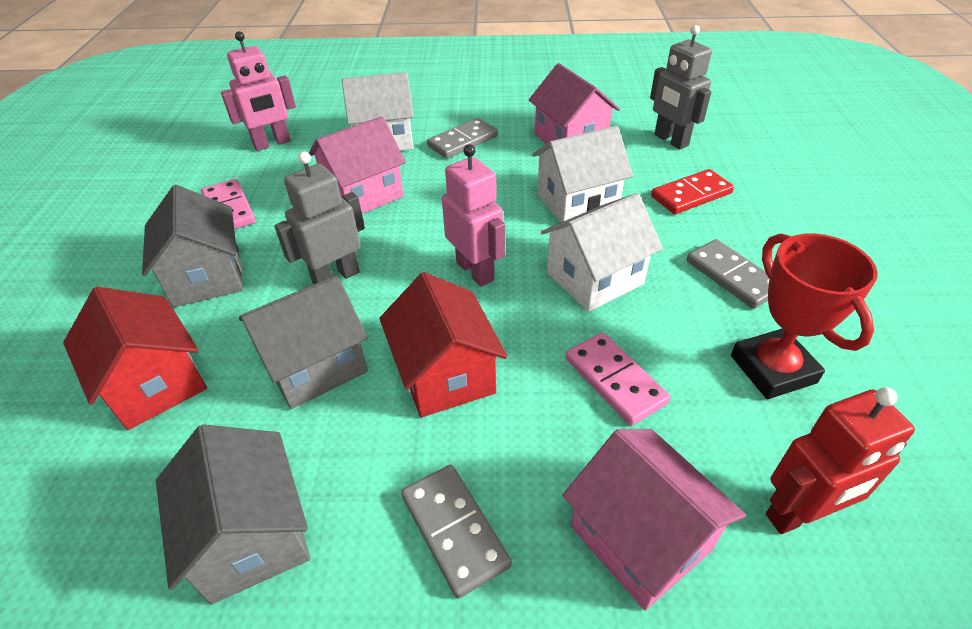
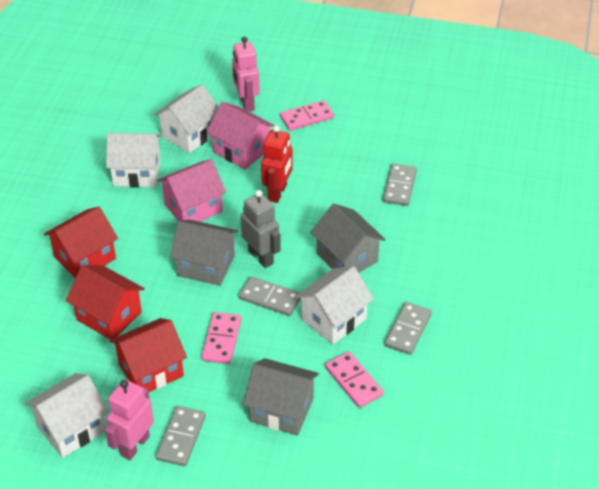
grey domino: [401,465,512,599] [427,118,498,159] [687,239,769,309] = 3 -> [156,406,206,466] [239,276,301,316] [383,164,417,206] [384,302,432,355] = 4
grey robot: [274,151,365,285] [650,25,712,149] = 2 -> [241,190,281,268] = 1
pink domino: [201,179,256,229] [566,333,671,426] = 2 -> [201,312,242,364] [280,100,334,131] [325,352,384,408] = 3
pink house: [309,116,406,214] [529,63,620,144] [563,429,746,610] = 3 -> [157,159,226,222] [207,102,275,170] = 2
red domino: [651,169,734,214] = 1 -> none = 0
red house: [63,287,207,430] [379,272,508,418] = 2 -> [44,206,118,278] [66,265,145,340] [110,318,187,392] = 3
red trophy: [731,233,878,399] = 1 -> none = 0
white house: [342,72,414,151] [532,126,633,223] [541,193,663,312] = 3 -> [25,373,109,458] [106,133,161,187] [154,84,219,153] [295,266,374,345] = 4

